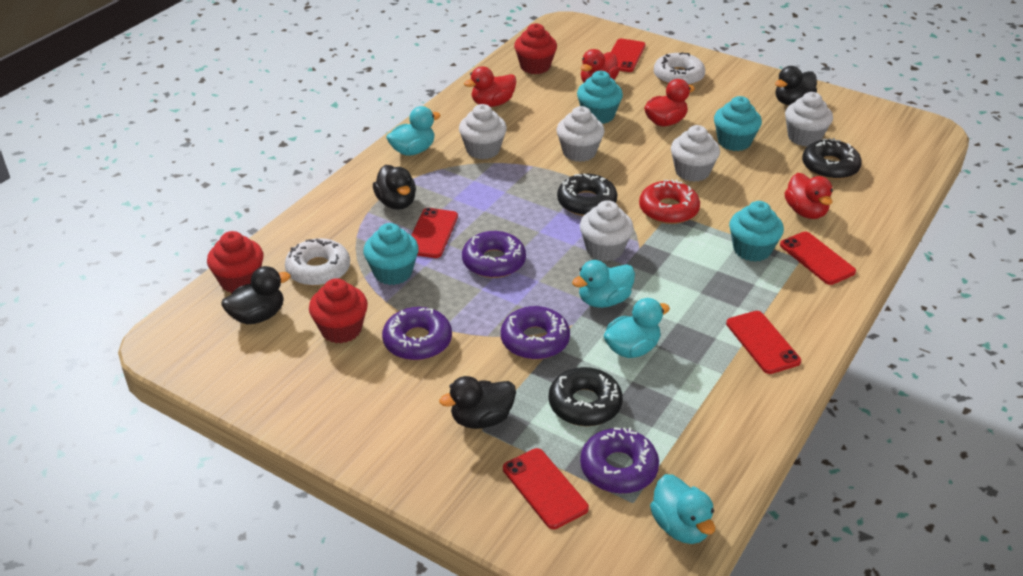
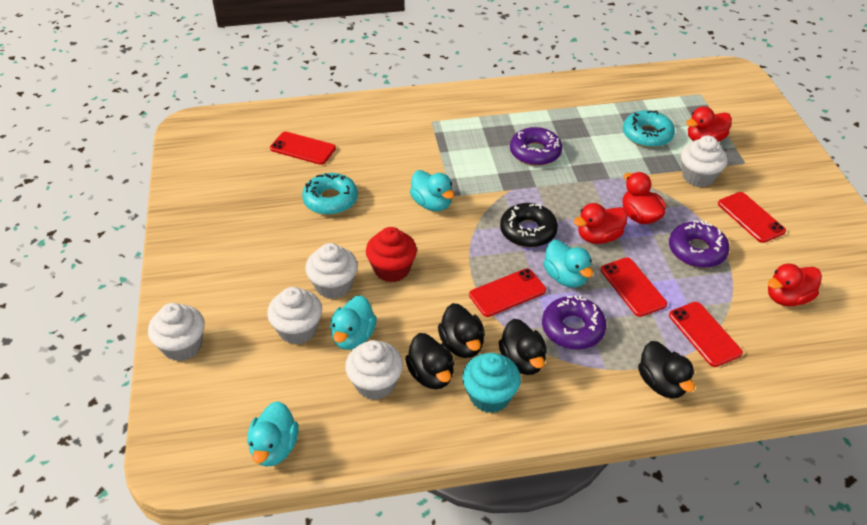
black donut: [549,367,623,426] [557,174,617,216] [802,138,862,180] = 3 -> [500,203,558,247] = 1
purple donut: [382,307,452,360] [462,231,526,278] [501,306,570,360] [580,427,659,494] = 4 -> [510,127,562,166] [542,295,607,349] [669,221,730,268] = 3
red cupcake: [207,231,263,293] [309,278,368,343] [514,23,557,74] = 3 -> [366,227,417,282] = 1
red donut: [639,180,700,224] = 1 -> none = 0
turquoise cupcake: [363,223,419,285] [577,71,623,124] [714,96,762,151] [729,201,784,262] = 4 -> [462,353,521,413] = 1
turquoise donut: none = 0 -> [302,173,358,215] [623,110,675,148] = 2
white donut: [285,238,350,286] [654,53,705,85] = 2 -> none = 0

